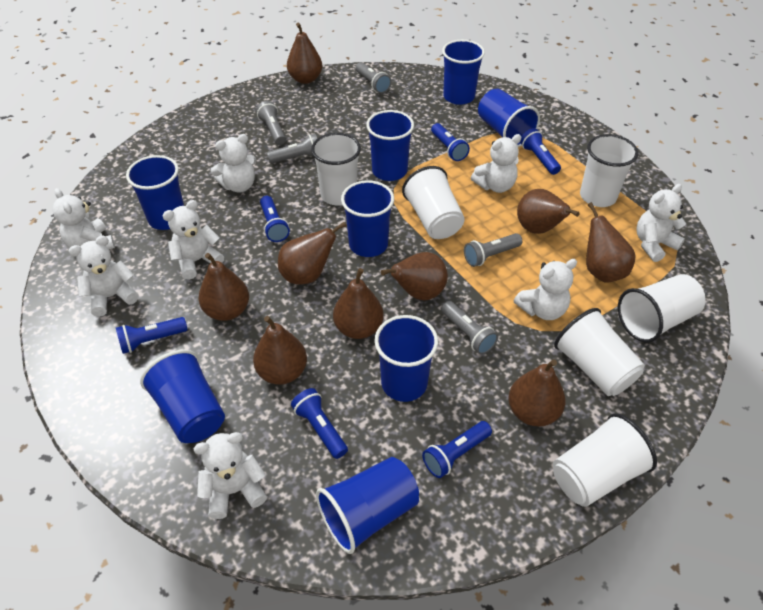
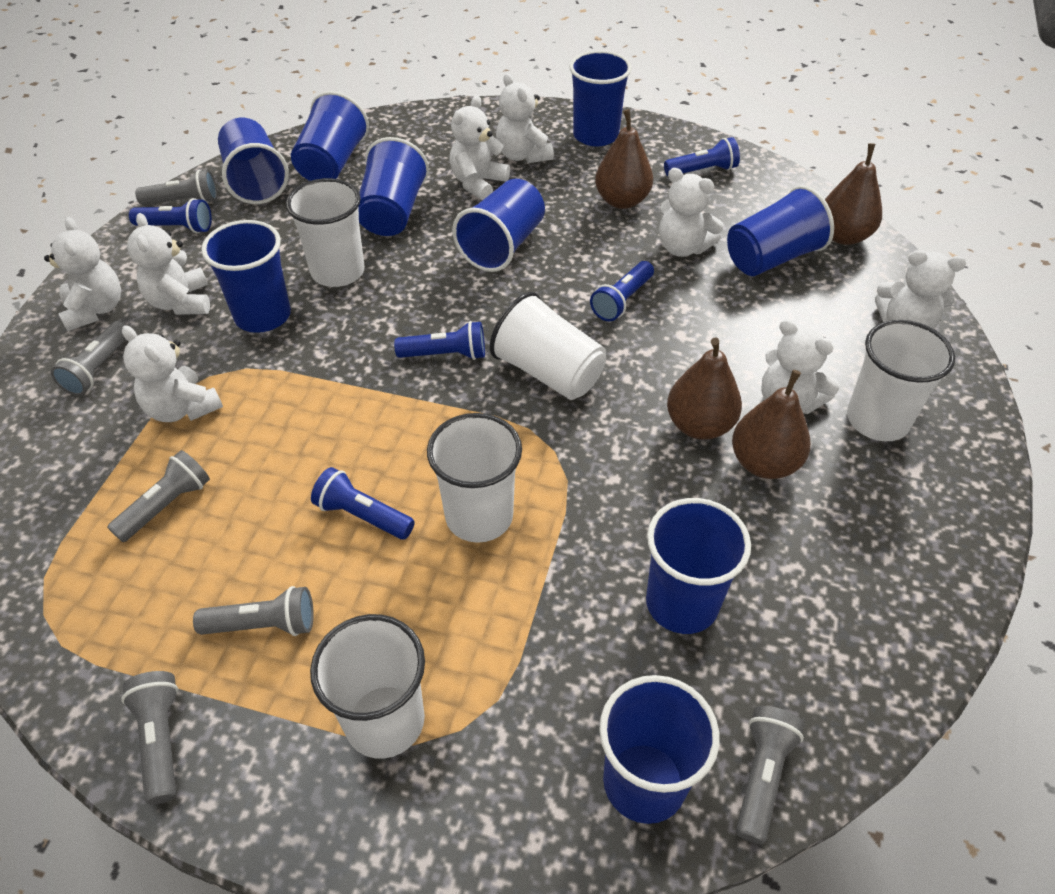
blue cup: [126,155,184,230] [140,350,225,443] [316,457,419,554] [341,180,394,257] [366,110,414,181] [374,315,438,402] [442,40,485,105] [478,89,540,147] = 8 -> [201,220,291,333] [218,118,289,204] [291,91,369,181] [358,137,429,236] [452,179,545,272] [569,50,632,146] [599,675,720,824] [646,498,751,634] [727,185,834,276] = 9
blue flashlight: [116,317,188,354] [260,196,290,242] [291,388,348,459] [422,421,492,478] [431,123,470,161] [520,128,561,175] = 6 -> [129,198,212,233] [311,467,415,540] [394,321,485,360] [590,261,654,321] [664,137,740,176] = 5
brown pear: [199,253,249,321] [253,316,307,385] [278,222,347,284] [287,23,322,84] [333,268,384,339] [381,252,448,300] [508,359,565,427] [517,189,580,234] [586,202,635,283] = 9 -> [595,109,653,209] [667,337,742,440] [732,370,811,479] [825,143,882,245] = 4
grey flashlight: [256,101,286,145] [267,134,317,163] [356,62,391,93] [441,301,498,355] [464,233,522,267] = 5 -> [51,321,126,396] [107,450,210,542] [121,671,178,805] [135,170,217,205] [193,586,314,636] [736,706,804,844] = 6
white cup: [311,133,361,206] [402,166,465,239] [553,413,657,507] [554,308,645,396] [580,134,638,207] [618,274,706,343] = 6 -> [286,178,365,287] [310,614,425,759] [427,413,522,543] [490,292,606,400] [847,320,955,441] = 5

